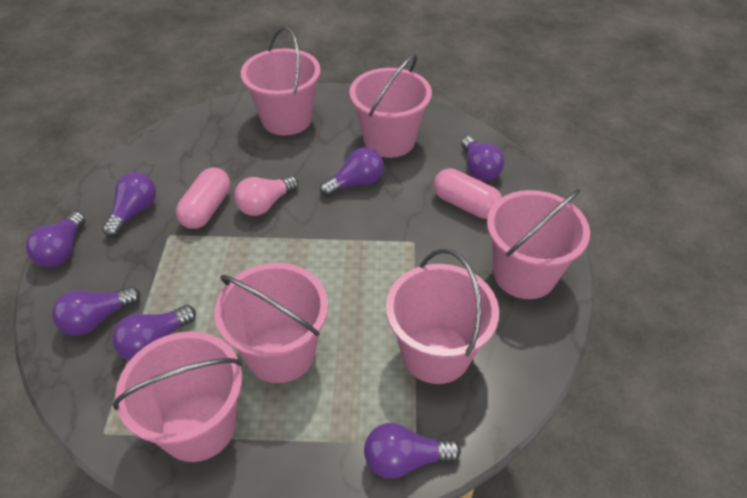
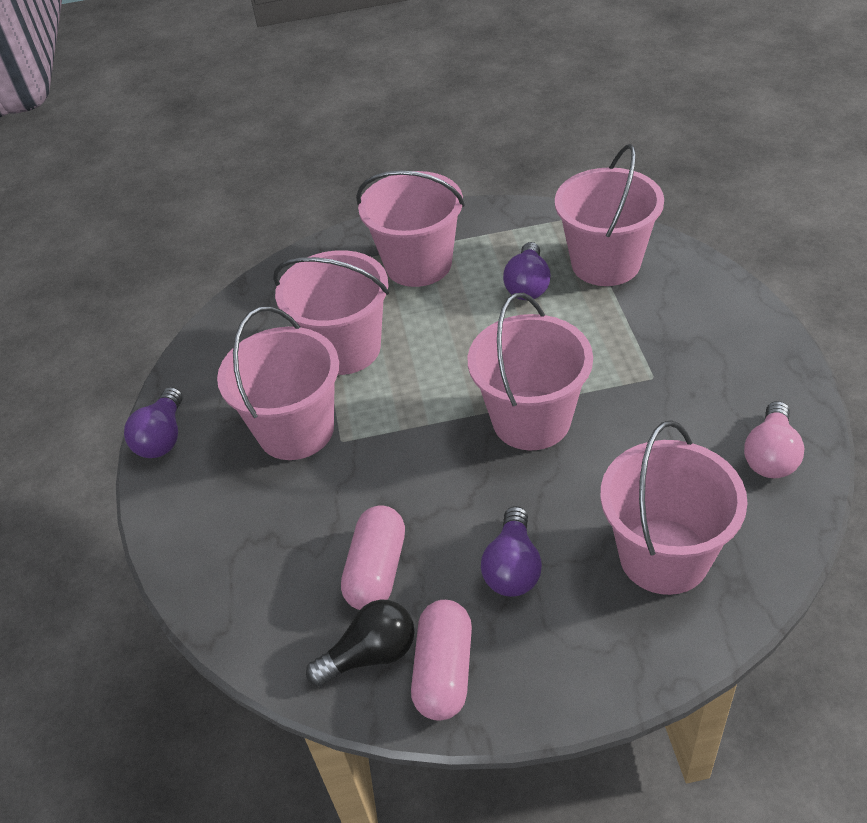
black light bulb: none = 0 -> [306,599,415,686] = 1
purple light bulb: [26,212,85,267] [52,286,140,336] [102,172,156,237] [112,305,196,361] [320,147,384,197] [364,423,461,479] [462,136,505,181] = 7 -> [124,387,182,458] [481,506,542,597] [503,242,551,300] = 3

